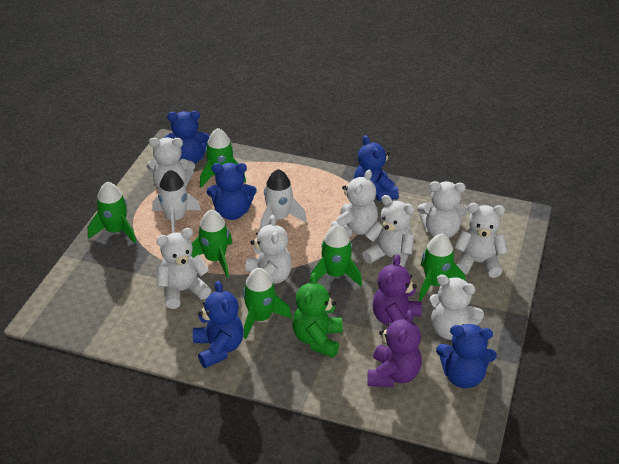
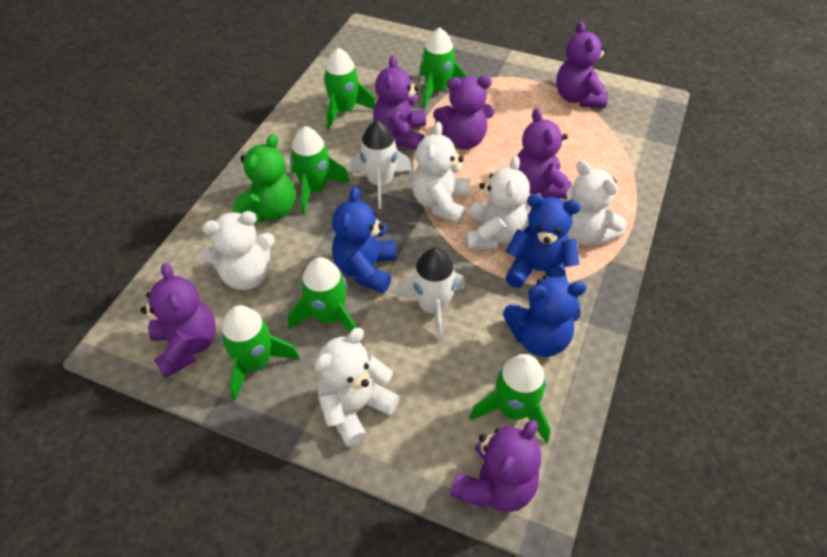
blue teddy bear: [164,111,210,164] [193,281,244,368] [207,163,257,220] [354,135,399,201] [436,324,497,388] = 5 -> [332,187,396,293] [503,275,587,357] [505,194,581,288] = 3
purple teddy bear: [367,310,422,387] [372,255,422,325] = 2 -> [141,263,216,378] [373,55,426,150] [433,76,494,150] [450,420,541,512] [517,108,572,198] [556,21,608,108] = 6
white teddy bear: [147,137,195,188] [156,228,211,309] [246,215,292,284] [331,170,378,237] [362,195,414,267] [418,181,469,238] [429,275,484,340] [454,203,508,278] = 8 -> [201,211,275,290] [314,328,400,447] [412,122,470,224] [466,156,530,250] [567,160,627,245] = 5

